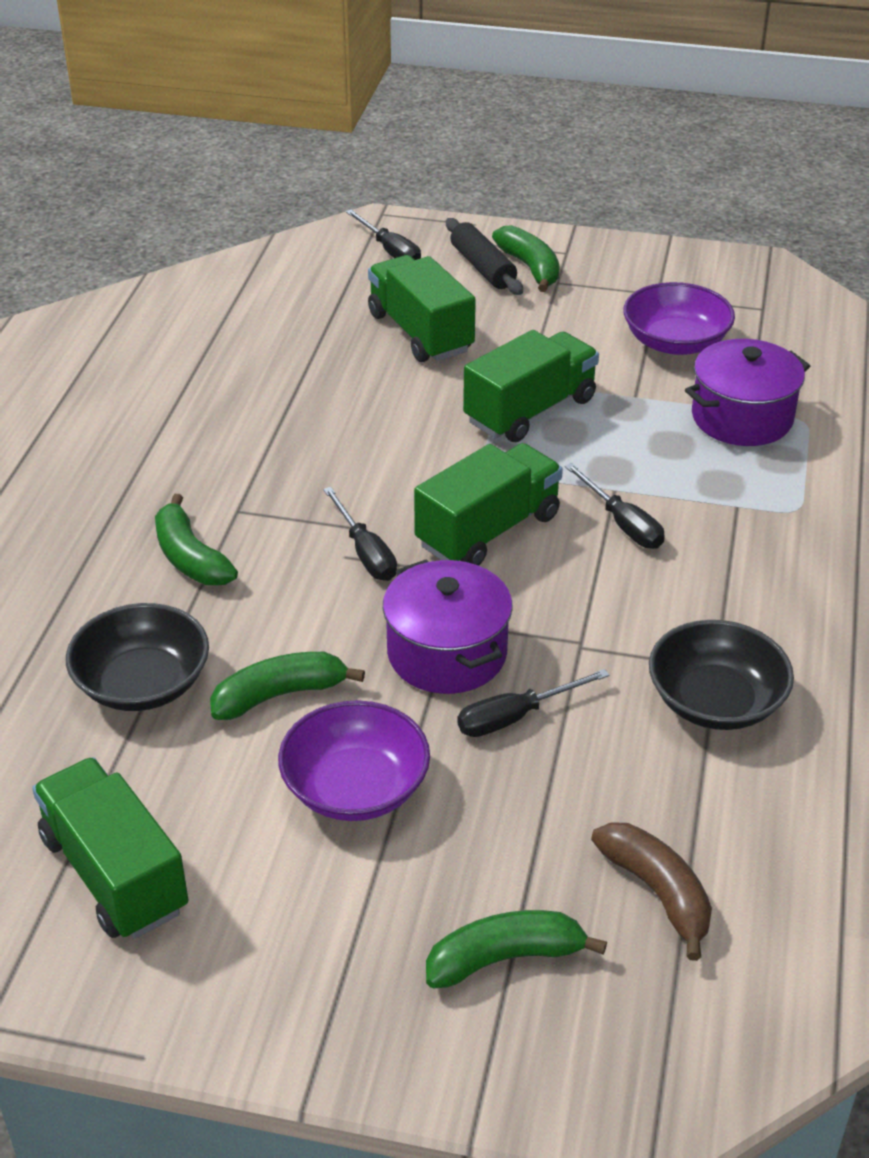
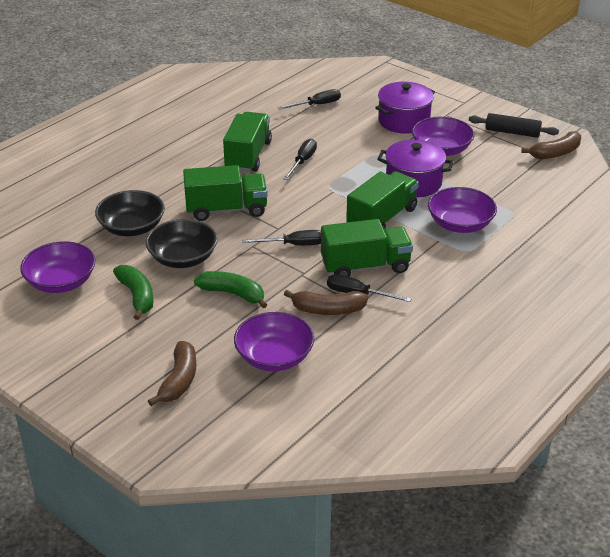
brown banana: [591,822,712,961] = 1 -> [148,341,197,406] [284,290,368,315] [521,131,581,159] = 3
green banana: [155,494,238,585] [210,652,365,720] [426,910,607,988] [492,225,560,292] = 4 -> [113,265,154,320] [194,271,267,308] = 2
purple bowl: [278,700,430,821] [623,282,735,355] = 2 -> [20,241,95,293] [234,312,314,371] [412,117,474,156] [428,187,497,233] = 4

